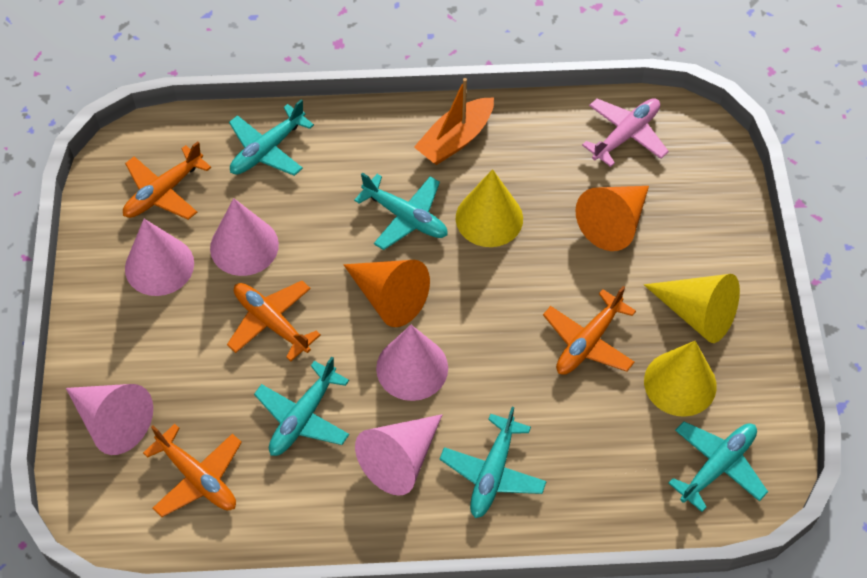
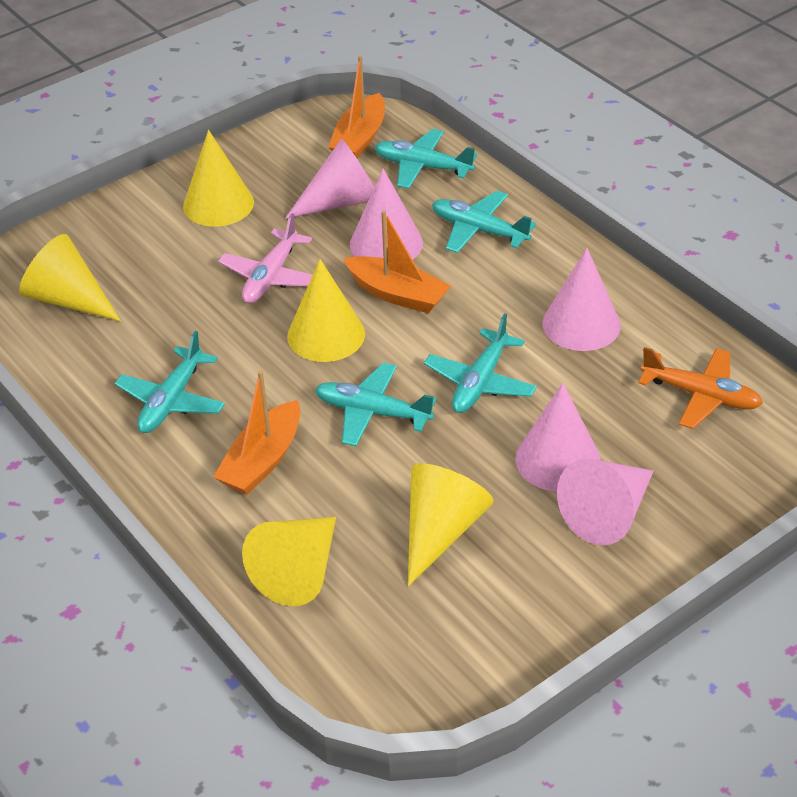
orange boat: [414,78,494,165] = 1 -> [213,370,300,495] [328,56,385,158] [344,210,451,314] = 3
orange cone: [343,260,430,327] [575,186,649,251] = 2 -> none = 0
orange plane: [123,141,211,220] [143,424,242,517] [227,281,321,361] [543,286,636,375] = 4 -> [638,347,763,429] = 1
yellow cone: [456,169,523,247] [644,274,740,343] [644,341,717,417] = 3 -> [19,234,121,321] [183,130,254,227] [242,517,336,606] [287,259,365,362] [408,463,494,587] = 5

